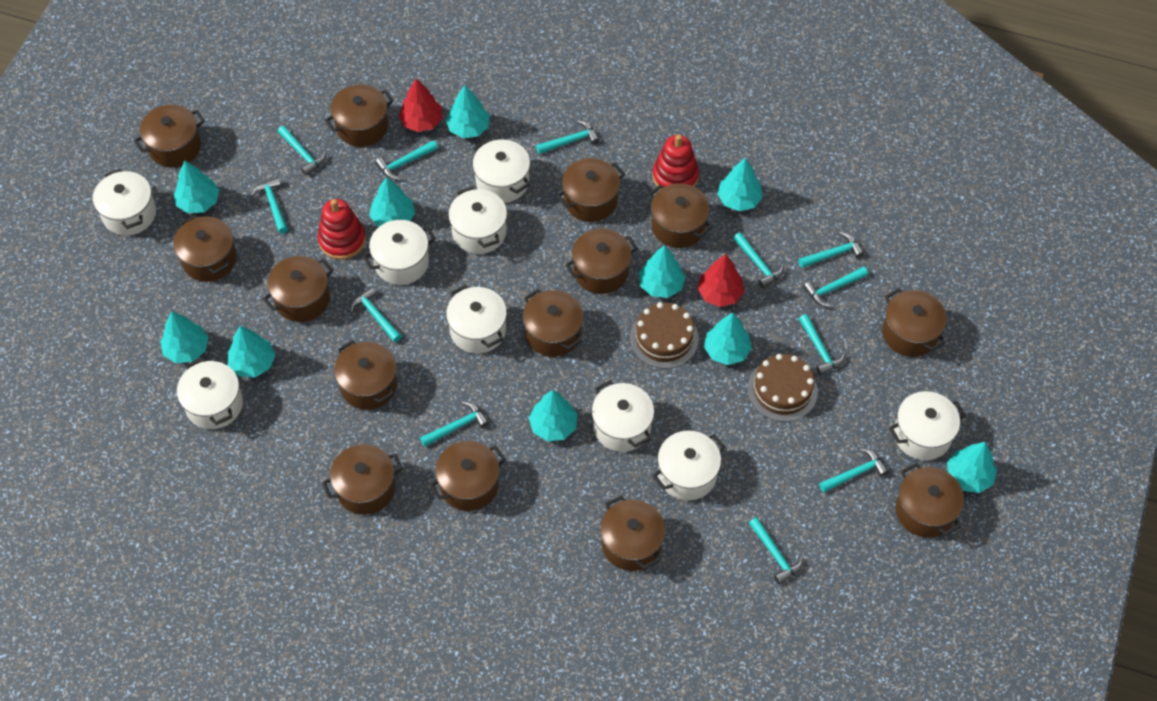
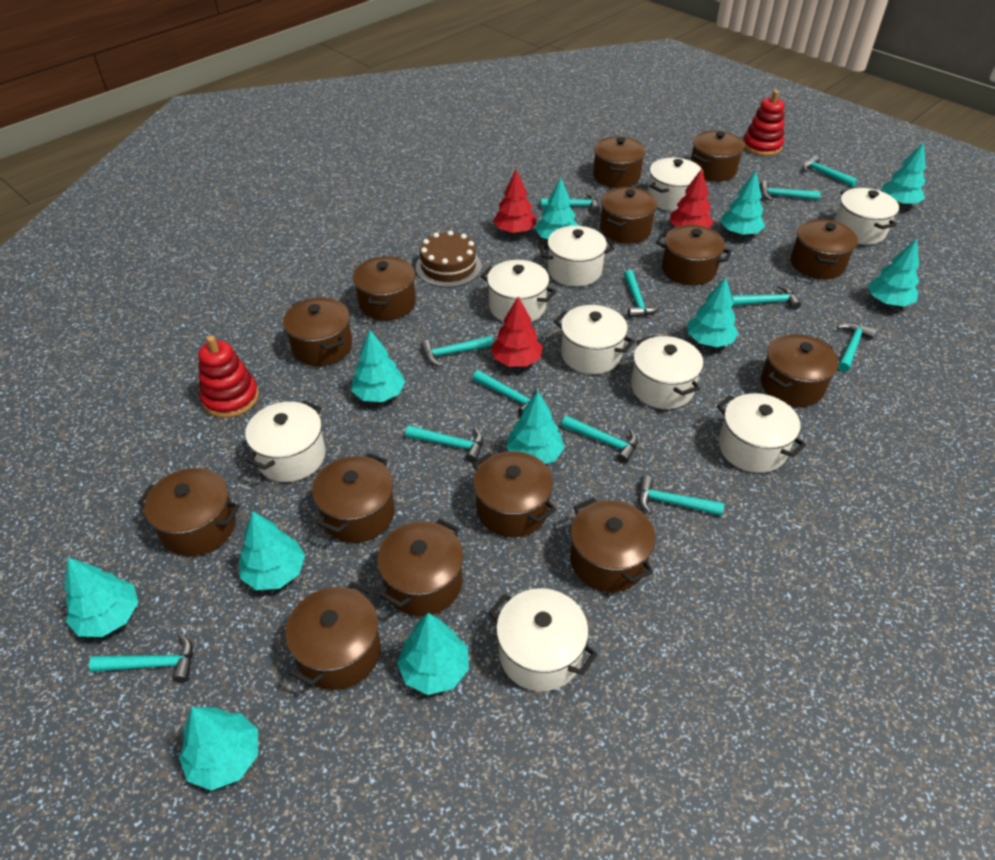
brown cake: [630,302,699,369] [748,354,818,422] = 2 -> [416,231,482,287] = 1
red tree: [398,78,442,132] [697,254,744,307] = 2 -> [491,297,543,367] [493,170,537,234] [670,169,713,228] = 3
turquoise tree: [160,311,208,363] [174,161,219,214] [228,326,276,377] [369,177,415,227] [446,85,490,138] [529,390,577,441] [639,245,685,298] [704,312,752,365] [717,158,763,211] [947,442,997,493] = 10 -> [65,557,138,637] [179,707,258,791] [239,511,305,590] [351,330,405,402] [397,613,469,695] [506,391,564,464] [535,178,578,239] [688,277,738,347] [720,171,765,236] [868,239,919,307] [881,142,926,206] = 11

